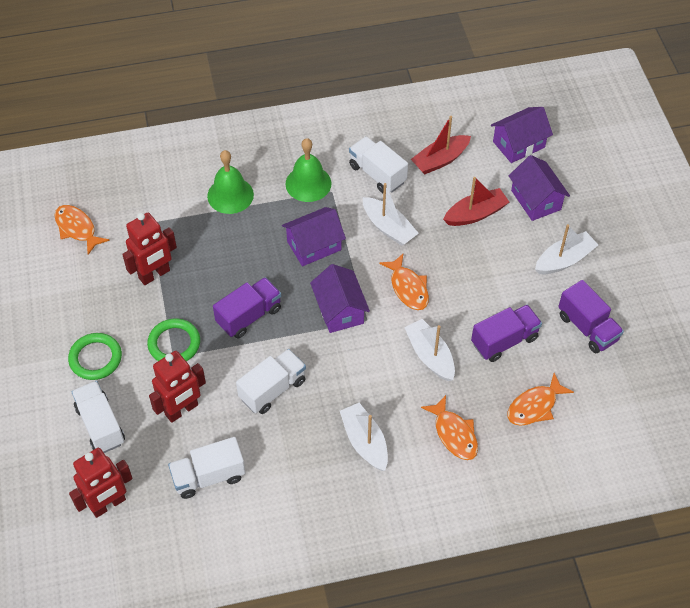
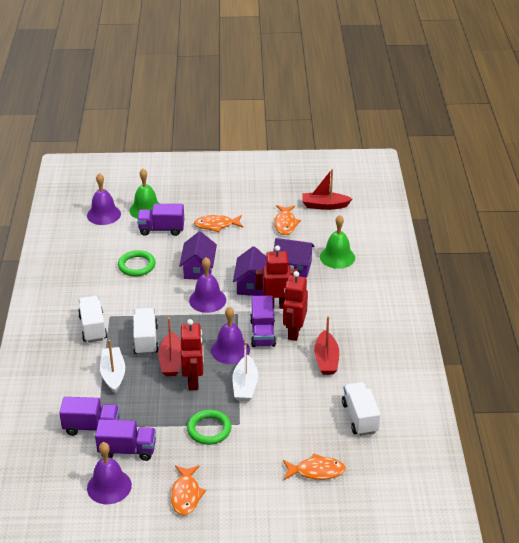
purple bell: none = 0 -> [87,173,121,225] [87,442,132,504] [189,257,226,313] [211,307,250,364] = 4
purple house: [282,207,346,266] [310,264,370,333] [491,107,553,163] [509,155,570,221] = 4 -> [179,231,217,280] [233,246,266,296] [273,238,315,278] = 3
purple truck: [213,277,281,338] [471,305,542,362] [558,280,624,353] = 3 -> [59,397,120,436] [95,419,156,461] [137,204,184,236] [250,296,276,347] = 4
red boat: [411,116,471,175] [443,177,509,226] = 2 -> [158,317,181,376] [302,169,352,210] [314,316,339,375] = 3
white boat: [340,403,388,471] [363,183,419,246] [404,319,455,381] [535,224,598,274] = 4 -> [100,340,125,393] [232,341,258,402] = 2
white truck: [71,381,125,453] [168,437,246,499] [236,349,306,414] [349,136,408,193] = 4 -> [78,296,107,342] [133,308,159,355] [342,382,381,436] = 3

